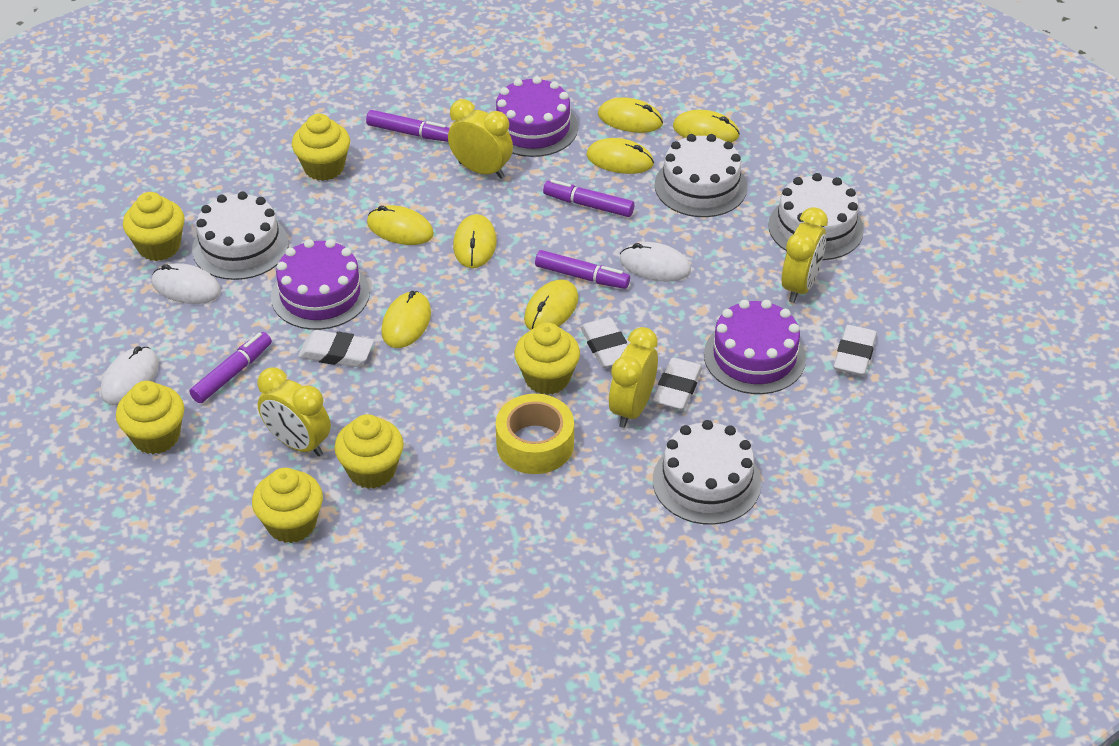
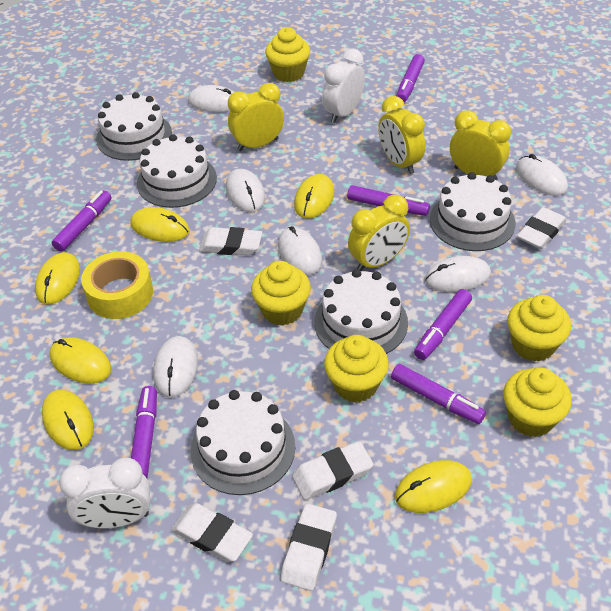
purple cake: [271,239,370,330] [496,76,578,157] [704,300,806,394] = 3 -> none = 0
purple marker: [190,332,272,403] [366,110,450,142] [535,250,630,289] [543,180,634,217] = 4 -> [52,190,111,252] [131,386,157,478] [347,185,430,216] [391,364,486,424] [397,54,425,102] [414,289,472,360] = 6
white cake: [192,191,289,280] [653,420,761,525] [655,134,747,217] [768,173,864,260] = 4 -> [96,92,172,161] [137,134,217,208] [191,390,295,495] [314,269,408,354] [430,172,515,251] = 5
white clock: none = 0 -> [59,458,150,529] [322,48,365,123] = 2
white eraser: [298,330,374,367] [580,317,627,368] [653,358,703,410] [834,325,877,376] = 4 -> [171,503,253,562] [199,227,262,256] [281,504,337,591] [292,441,373,500] [517,207,567,249] = 5
white mouse: [101,346,159,405] [152,263,221,304] [620,242,691,282] = 3 -> [153,336,198,398] [188,85,234,112] [226,169,265,212] [278,226,322,275] [425,256,491,292] [516,154,568,196] = 6
yellow cupcake: [116,381,184,454] [123,192,185,261] [252,468,323,543] [292,114,350,181] [334,414,404,489] [515,323,580,395] = 6 -> [251,261,311,325] [265,27,310,82] [324,335,389,403] [503,368,572,437] [507,295,571,362] = 5
yellow mouse: [367,205,434,245] [381,291,431,348] [453,214,496,268] [524,279,578,330] [587,138,654,174] [598,97,663,133] [673,110,740,143] = 7 -> [35,252,80,304] [42,390,94,450] [49,337,111,384] [130,207,190,242] [294,174,334,219] [395,460,472,513] = 6

